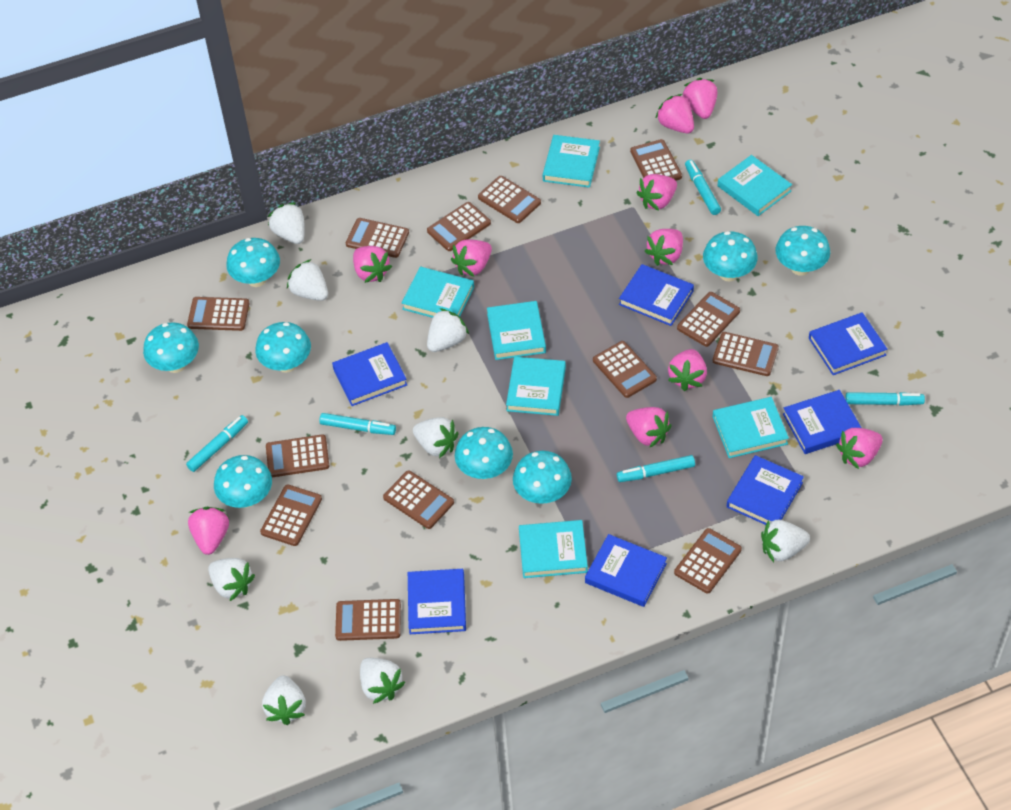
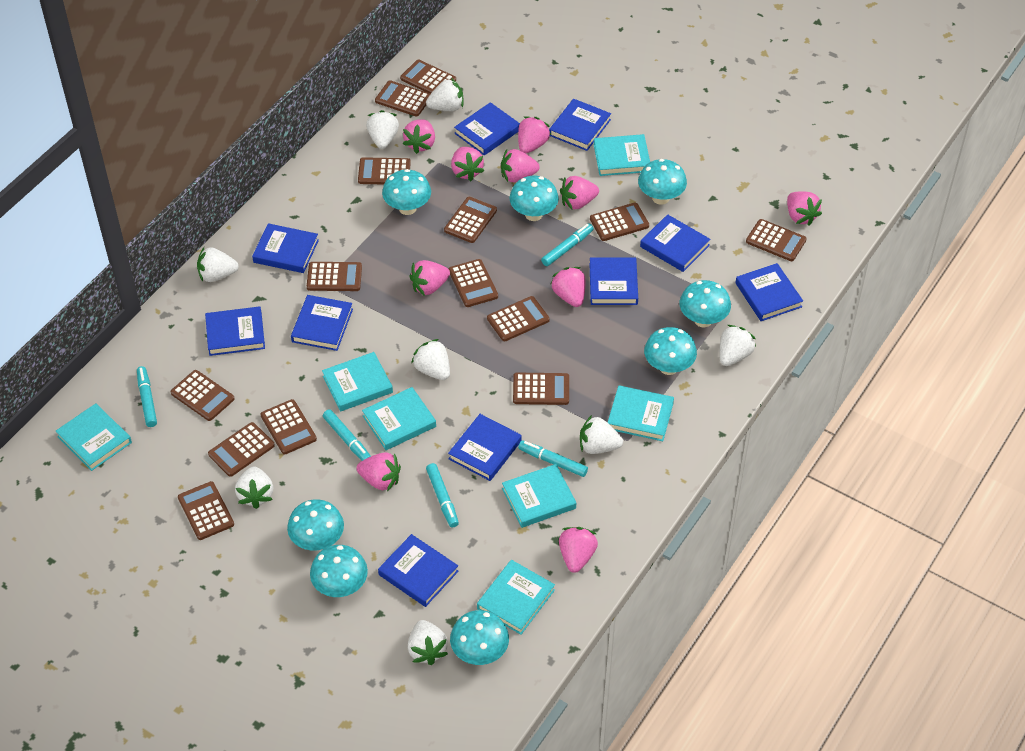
blue book: [332,342,407,406] [408,569,466,634] [585,534,667,607] [619,264,694,326] [727,455,804,525] [783,390,861,454] [809,312,887,375] = 7 -> [205,306,265,356] [252,223,319,273] [291,295,353,351] [378,534,459,607] [448,414,522,481] [454,102,520,155] [549,99,611,151] [590,257,638,305] [640,214,711,272] [735,263,803,321] = 10
brown calculator: [187,297,250,331] [260,485,322,546] [266,434,329,477] [335,599,401,641] [346,218,409,258] [383,470,454,529] [427,202,491,251] [478,176,541,223] [593,341,657,398] [630,139,682,180] [674,528,742,593] [677,292,740,347] [712,332,779,376] = 13 -> [170,370,235,421] [178,481,234,540] [208,422,275,477] [261,399,317,454] [307,262,362,291] [358,157,411,184] [375,80,430,117] [400,60,456,94] [444,197,497,243] [449,259,498,307] [487,296,550,341] [513,373,569,405] [590,203,649,241] [746,219,807,261] = 14

